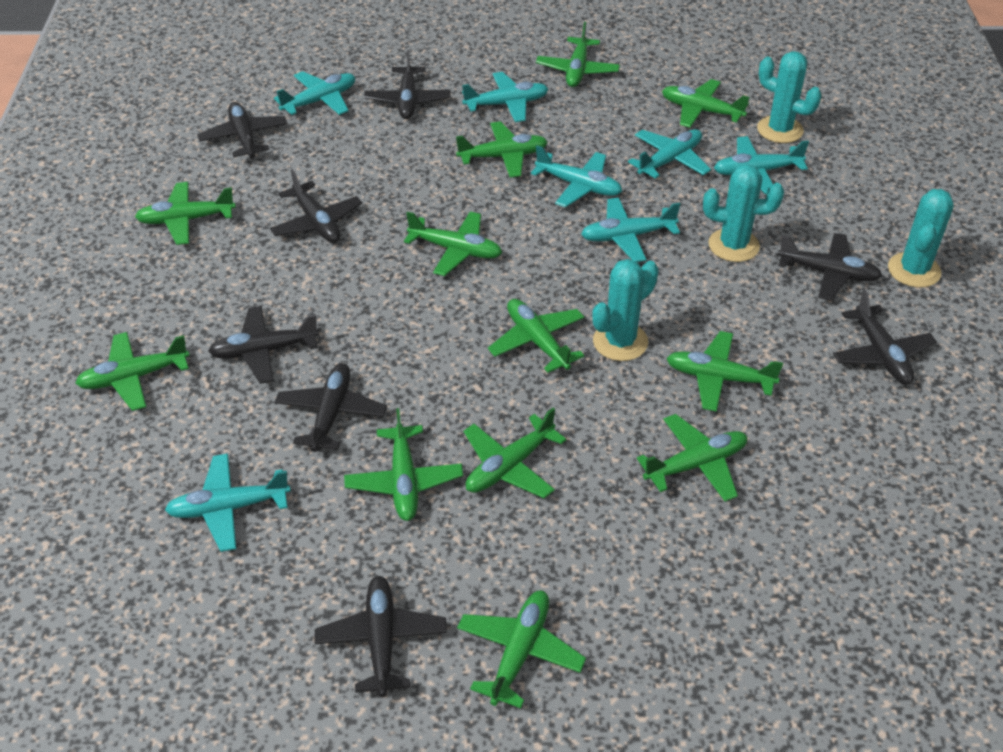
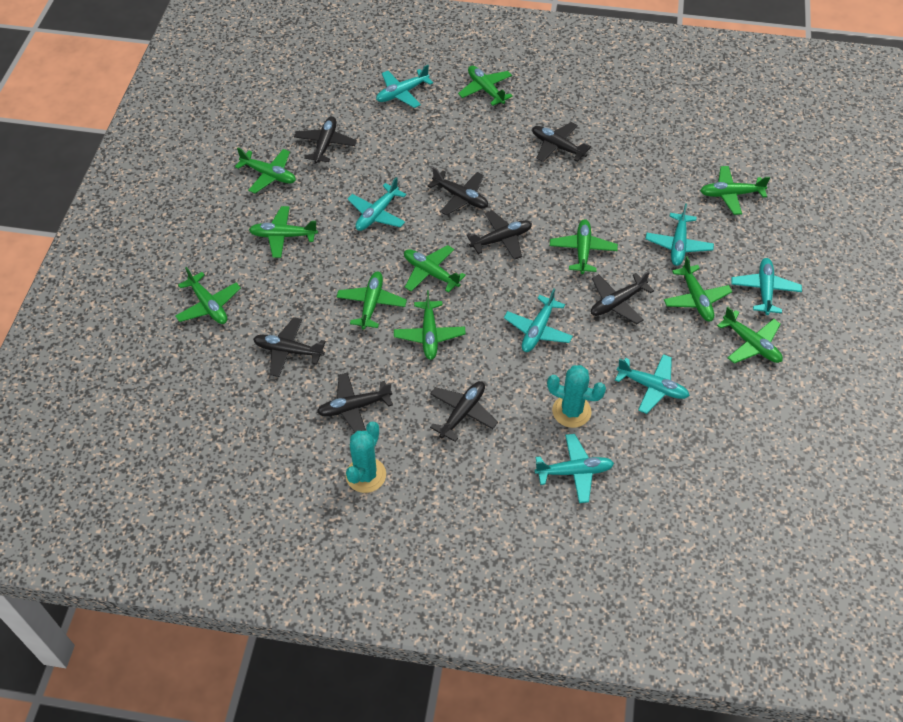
green plane: [75,332,190,411] [135,182,236,245] [344,408,463,521] [404,211,502,276] [456,121,548,178] [457,591,586,708] [464,408,567,498] [488,299,584,373] [536,22,620,87] [637,414,748,502] [662,79,749,128] [666,331,783,412] = 12 -> [175,267,241,324] [235,148,296,193] [249,206,318,258] [336,272,407,330] [394,290,466,360] [404,245,466,293] [458,66,513,106] [550,219,618,274] [664,256,732,322] [700,166,770,215] [717,307,783,364] = 11
turquoise cactus: [592,259,659,361] [703,164,784,262] [757,51,822,143] [888,189,954,288] = 4 -> [346,421,386,493] [547,365,606,428] = 2

